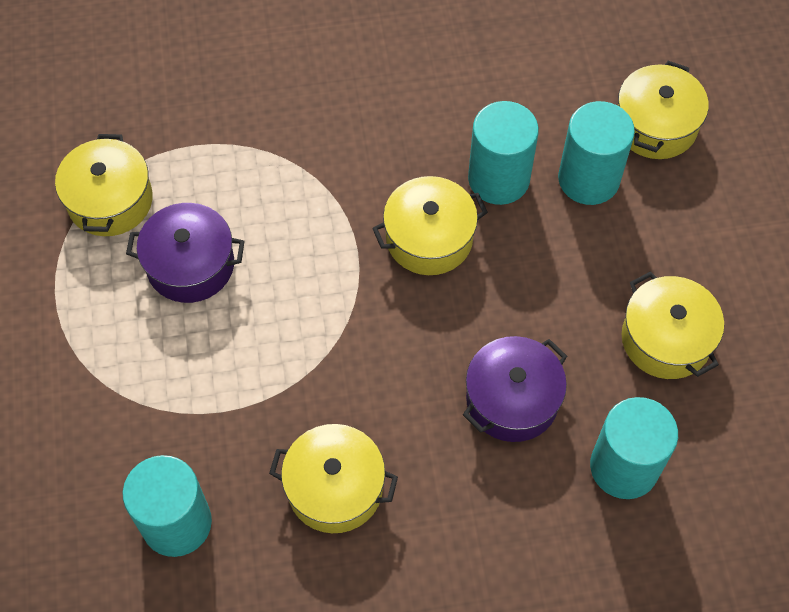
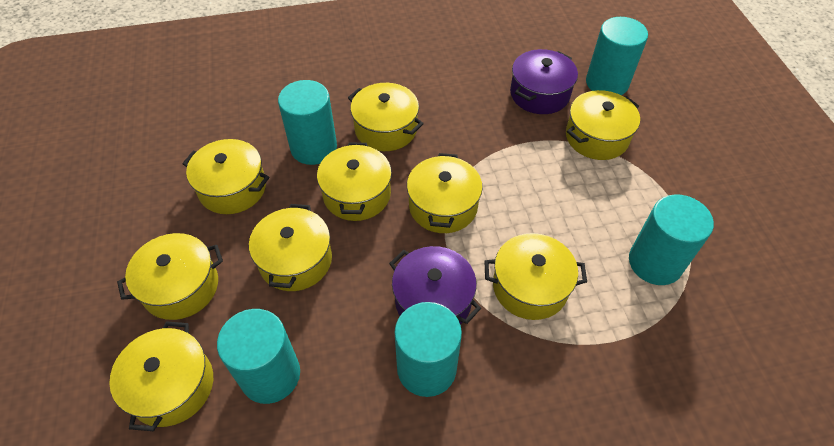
turquoise cylinder: [122,455,212,557] [468,101,539,205] [558,101,635,205] [590,397,678,499] = 4 -> [217,309,300,404] [278,80,337,165] [394,302,462,397] [586,17,648,95] [629,194,714,285] = 5
yellow pot: [55,134,153,236] [269,424,398,533] [372,176,488,275] [618,61,709,159] [622,271,724,379] = 5 -> [109,321,213,431] [117,233,223,320] [182,139,269,214] [249,204,332,291] [317,143,392,221] [348,83,424,151] [407,153,483,233] [484,233,587,320] [566,90,640,160] = 9

